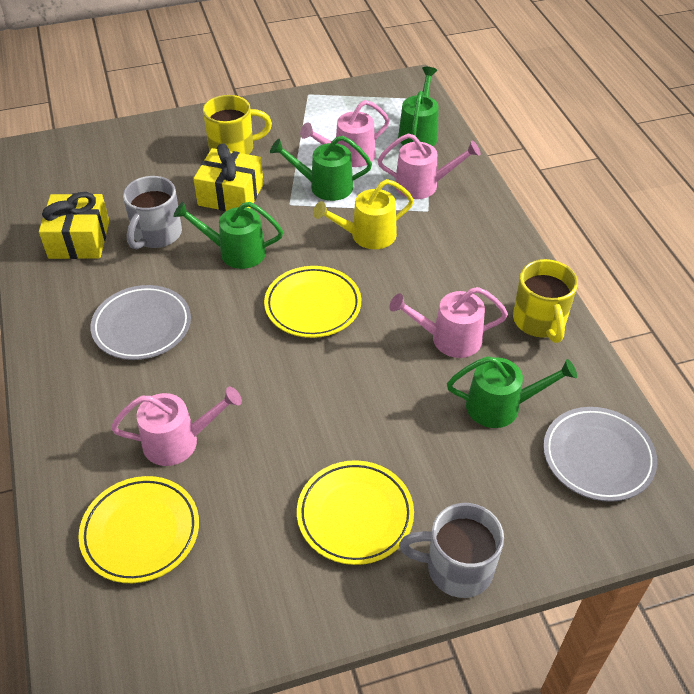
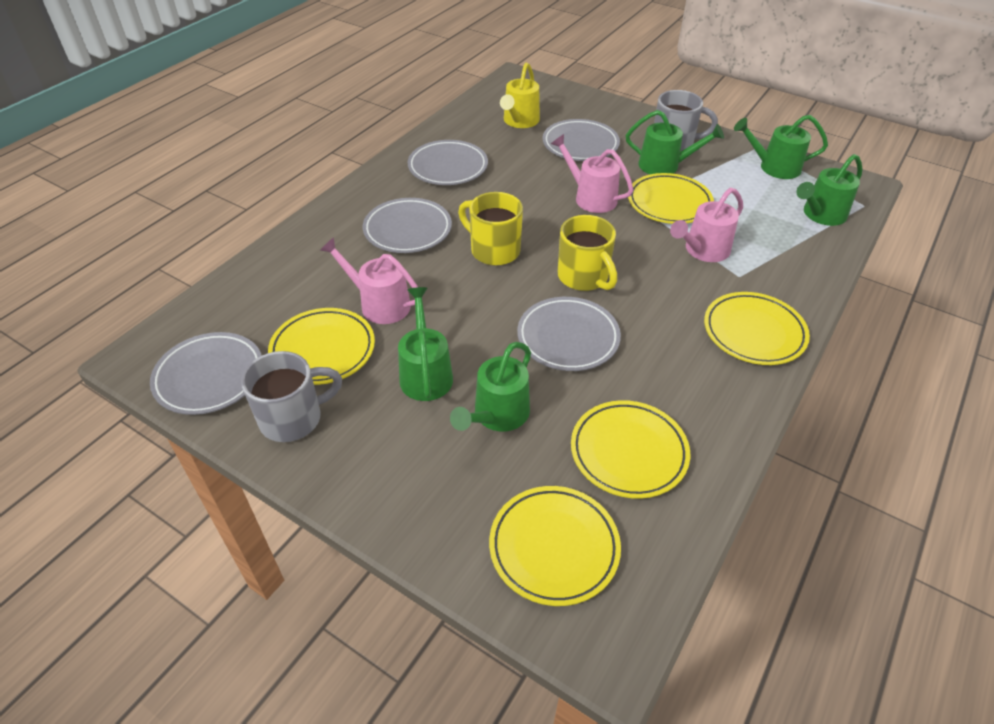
green watering can: [173,202,283,269] [270,136,372,201] [398,67,439,146] [447,356,577,428] = 4 -> [398,287,453,401] [450,342,531,431] [626,110,724,174] [734,115,828,179] [796,154,862,226] = 5
grey plate: [90,285,191,360] [543,407,657,502] = 2 -> [150,332,262,415] [363,198,452,253] [408,140,488,185] [517,297,621,371] [543,119,620,161] = 5
pink watering can: [111,387,242,466] [300,100,390,167] [378,134,481,199] [389,287,508,358] = 4 -> [320,237,418,324] [551,134,633,213] [670,188,743,262] = 3
yellow gift: [39,192,109,259] [193,143,264,211] = 2 -> none = 0
yellow plate: [78,476,199,583] [264,266,361,338] [297,460,414,565] = 3 -> [268,308,375,385] [489,486,621,606] [571,400,690,499] [628,173,714,224] [704,292,810,365] = 5

